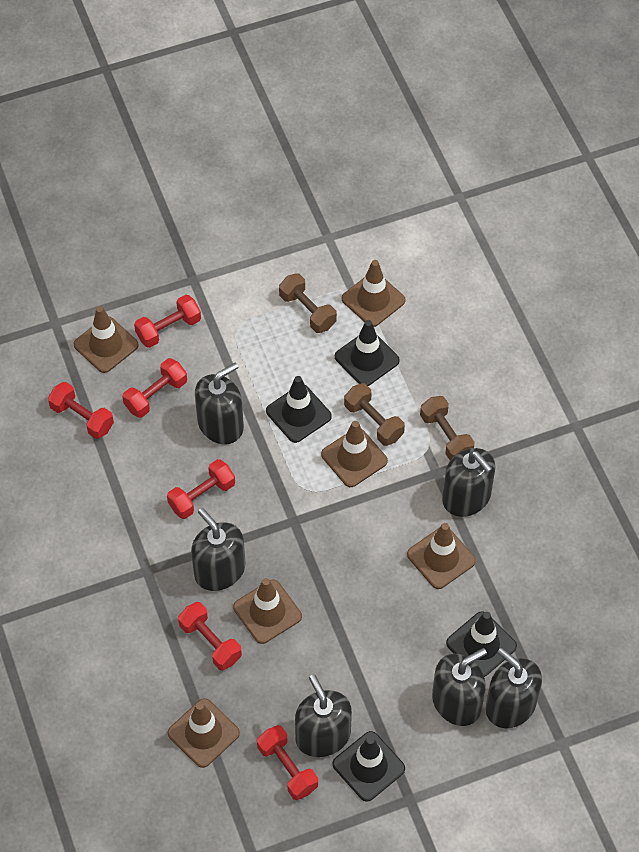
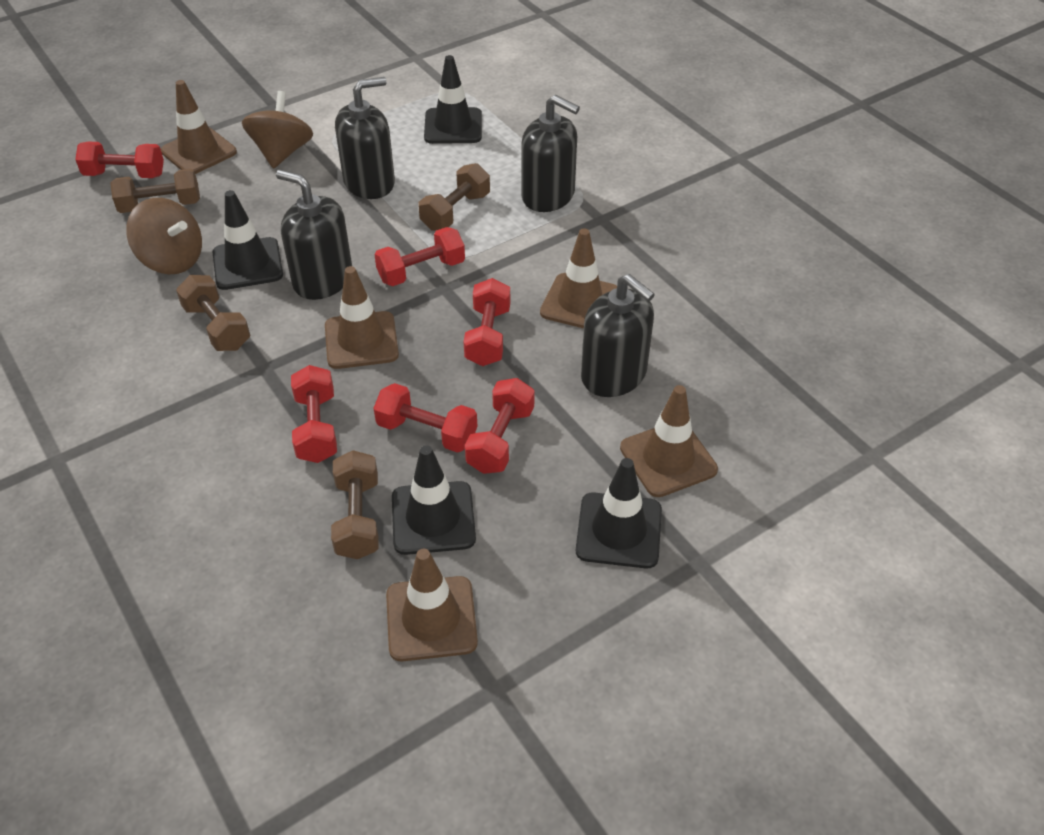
black soap dispenser: [191,508,245,591] [195,363,244,444] [295,674,352,757] [432,648,487,726] [442,448,495,517] [486,648,542,728] = 6 -> [276,170,352,300] [335,77,395,199] [521,95,580,212] [581,274,655,397] = 4
brown dumbbell: [279,273,337,333] [344,383,405,446] [420,396,475,461] = 3 -> [110,169,200,213] [176,275,250,351] [331,450,379,559] [418,163,490,231] = 4
brown spinning top: none = 0 -> [126,198,202,274] [242,91,313,169] = 2
brown traffic cone: [74,306,139,373] [168,698,240,768] [233,578,302,644] [321,421,388,487] [342,260,406,327] [407,523,476,589] = 6 -> [161,80,237,174] [325,266,399,369] [386,549,478,662] [540,228,617,328] [620,385,718,497] = 5

